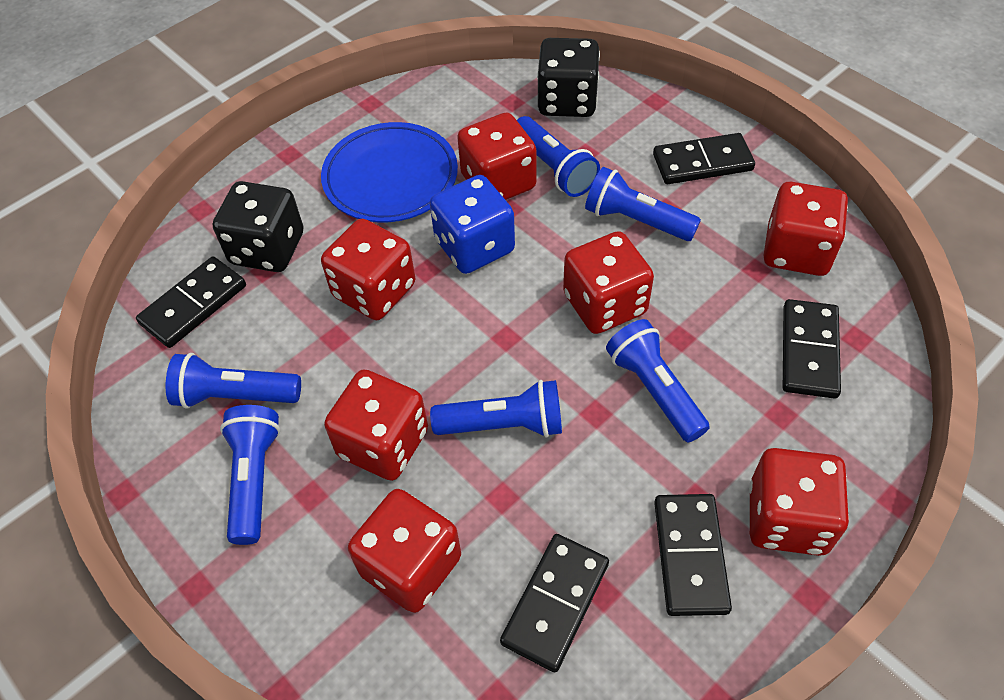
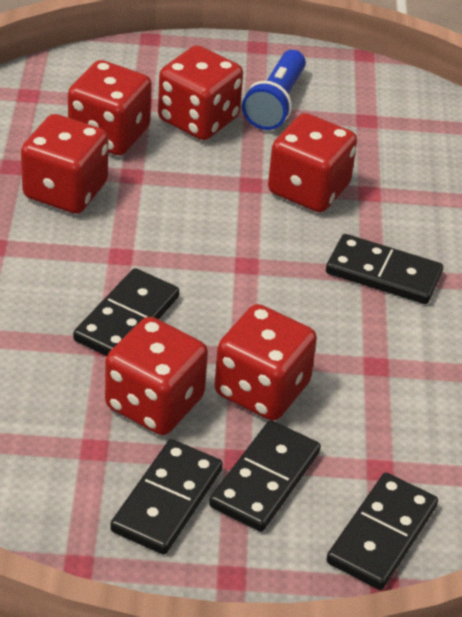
black dice: [213,181,303,272] [537,38,600,117] = 2 -> none = 0
blue dice: [430,175,515,274] = 1 -> none = 0
blue flashlight: [166,353,301,409] [220,405,280,545] [430,380,562,437] [517,116,600,197] [585,167,701,241] [606,319,710,442] = 6 -> [242,50,306,130] = 1
blue plate: [321,122,458,222] = 1 -> none = 0
red dice: [321,219,415,320] [324,369,428,481] [348,489,461,613] [457,113,536,200] [563,231,654,334] [749,448,849,556] [764,182,848,276] = 7 -> [21,114,108,214] [68,60,152,156] [105,317,208,435] [158,45,243,140] [214,304,317,421] [268,113,357,212] = 6

